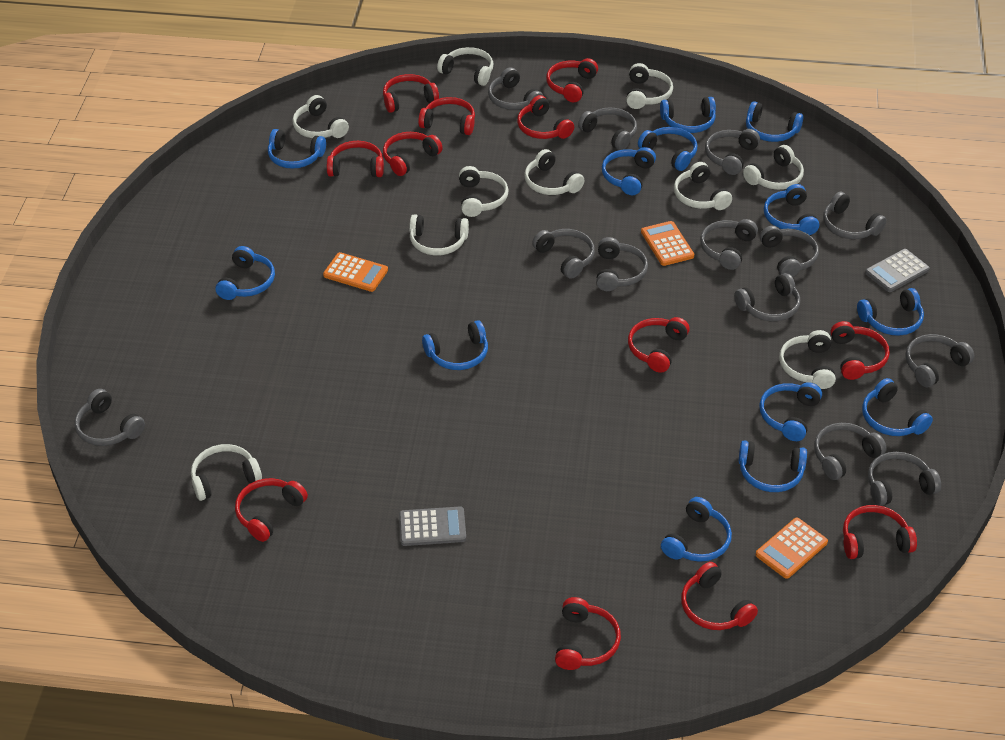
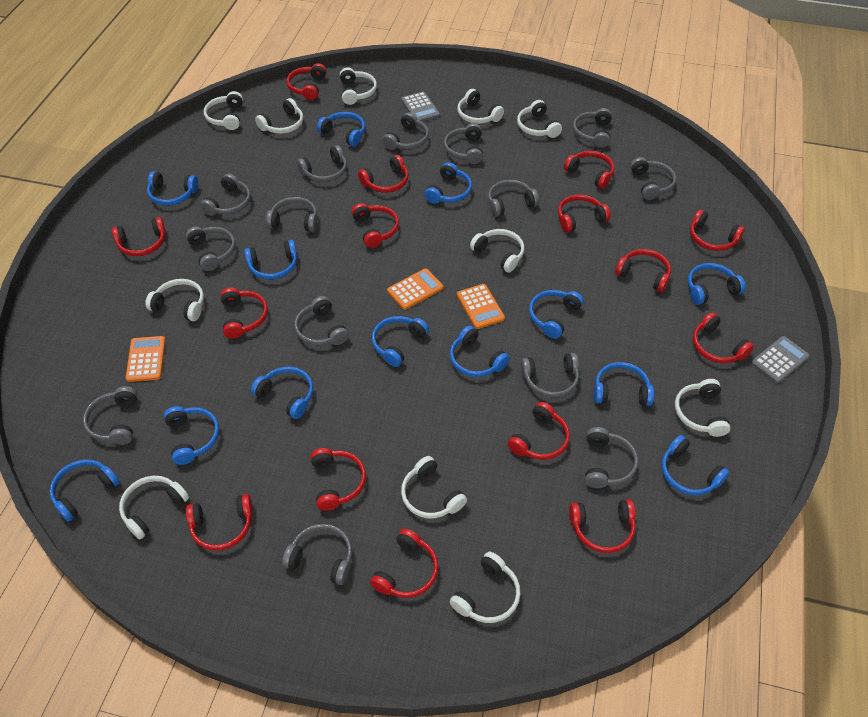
grey headphones: [75,389,145,446] [488,67,544,110] [532,229,595,279] [578,108,637,150] [596,237,648,291] [700,219,758,270] [705,129,760,175] [734,273,800,321] [760,225,819,277] [814,423,886,480] [823,192,887,239] [868,452,941,506] [905,334,974,387] = 13 -> [83,386,137,445] [186,226,236,271] [200,174,251,216] [266,197,317,232] [282,524,352,585] [295,296,349,346] [297,145,347,182] [382,112,429,150] [444,123,483,164] [488,180,539,217] [521,353,579,398] [573,108,612,148] [585,427,638,488] [630,157,676,200] = 14
red headphones: [235,478,308,542] [327,141,384,177] [383,74,439,113] [383,132,443,176] [418,97,475,135] [517,95,574,139] [546,58,598,102] [555,597,621,670] [628,317,690,373] [681,562,758,630] [831,321,890,380] [843,505,917,559] = 12 -> [112,217,166,256] [186,494,253,551] [221,288,268,339] [287,63,327,100] [311,448,366,511] [351,203,399,248] [358,155,409,193] [370,529,438,598] [508,402,570,460] [558,195,611,233] [564,151,614,189] [569,499,636,553] [615,249,671,292] [690,210,745,251] [693,312,754,363] = 15
white headphones: [191,444,262,501] [292,95,349,138] [409,214,469,255] [437,47,493,86] [459,166,508,217] [524,149,584,195] [626,63,673,109] [674,162,732,210] [743,145,804,190] [779,330,836,389] = 10 -> [119,476,189,539] [145,279,204,321] [204,91,243,130] [255,98,303,134] [340,67,377,105] [401,456,467,518] [450,552,521,623] [457,89,504,124] [470,229,524,272] [517,100,562,138] [675,379,730,437] = 11

